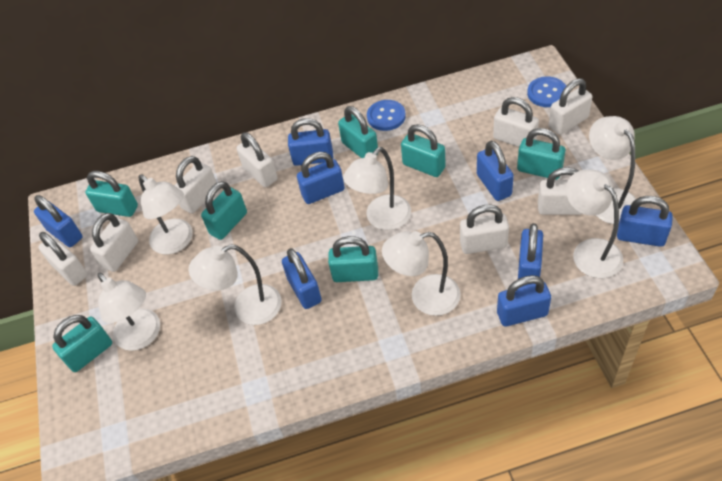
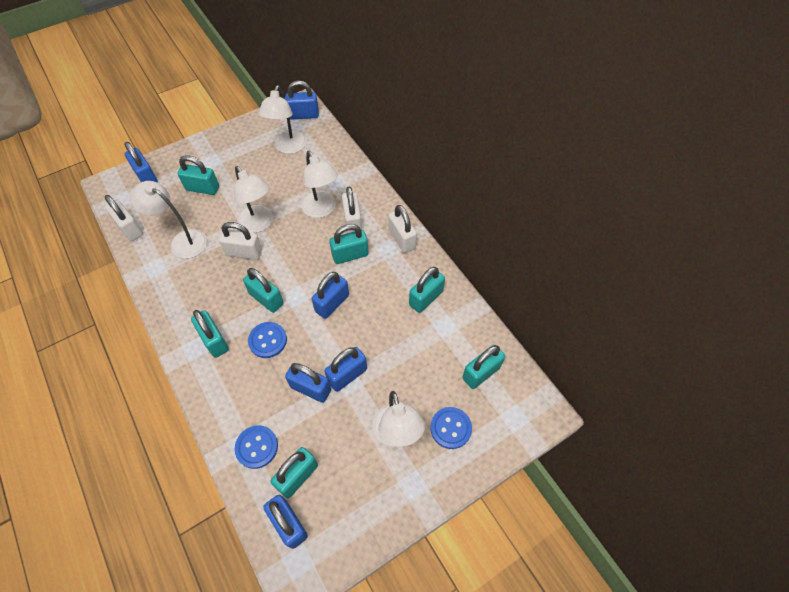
blue button: [367,100,406,131] [527,76,566,107] = 2 -> [235,425,278,469] [248,322,287,358] [430,407,472,449] = 3
blue padlock: [34,195,83,247] [282,248,322,309] [288,118,333,166] [297,152,345,204] [477,141,514,201] [497,275,551,327] [518,223,543,286] [617,196,673,247] = 8 -> [124,142,158,183] [263,495,308,549] [285,81,319,120] [285,363,331,403] [312,272,349,319] [324,347,367,392] = 6
white lamp: [97,273,160,351] [138,175,193,255] [189,244,282,325] [343,147,411,230] [382,231,461,316] [566,170,623,278] [589,116,636,224] = 7 -> [130,181,207,259] [234,166,273,233] [259,85,307,154] [301,151,338,218] [372,391,425,447] = 5
white padlock: [38,232,88,286] [90,213,138,272] [174,156,217,214] [236,132,278,187] [460,205,509,254] [493,97,539,147] [538,167,582,215] [549,78,593,135] = 8 -> [105,195,143,241] [219,222,262,260] [342,186,362,233] [388,205,417,253] = 4

